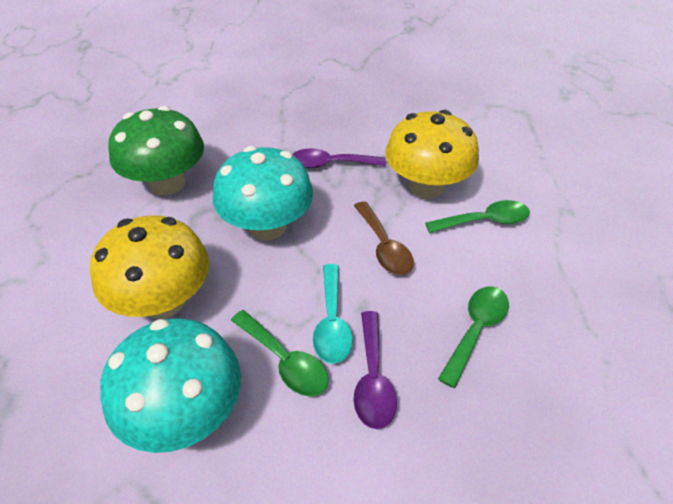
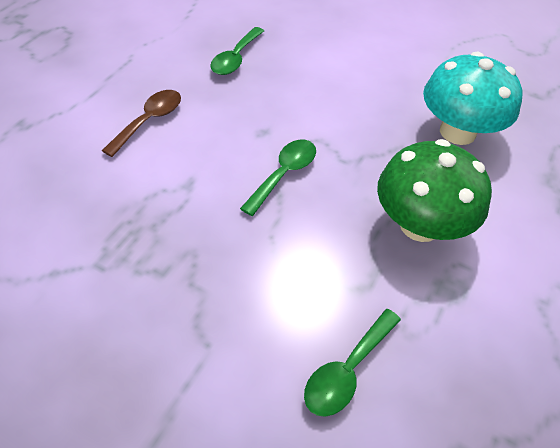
purple spoon: [292,148,386,168] [354,311,397,429] = 2 -> none = 0
turquoise mushroom: [100,318,241,453] [213,146,313,240] = 2 -> [423,52,523,145] = 1
turquoise spoon: [313,264,353,364] = 1 -> none = 0
yellow mushroom: [90,215,209,319] [386,110,479,199] = 2 -> none = 0

